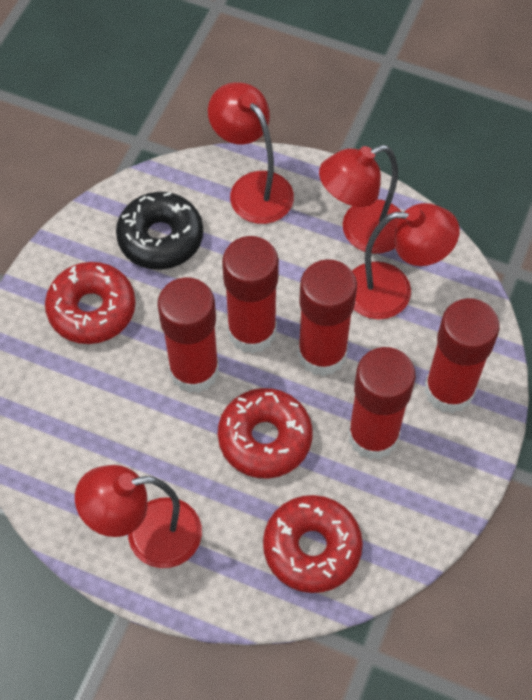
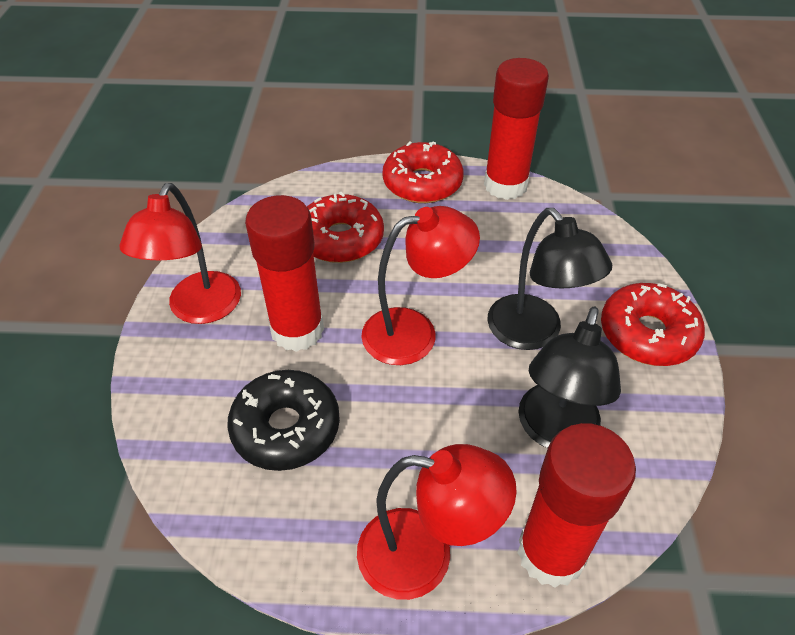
black lamp: none = 0 -> [487,208,612,350] [518,307,621,448] = 2
red glue stick: [157,277,219,393] [222,236,279,354] [298,259,357,376] [348,347,416,460] [424,298,500,414] = 5 -> [245,195,324,352] [484,58,549,200] [517,423,636,588] = 3
red lamp: [75,465,202,568] [208,82,294,224] [319,145,401,254] [352,203,460,320] = 4 -> [119,183,241,324] [357,444,517,600] [361,206,480,365] = 3

